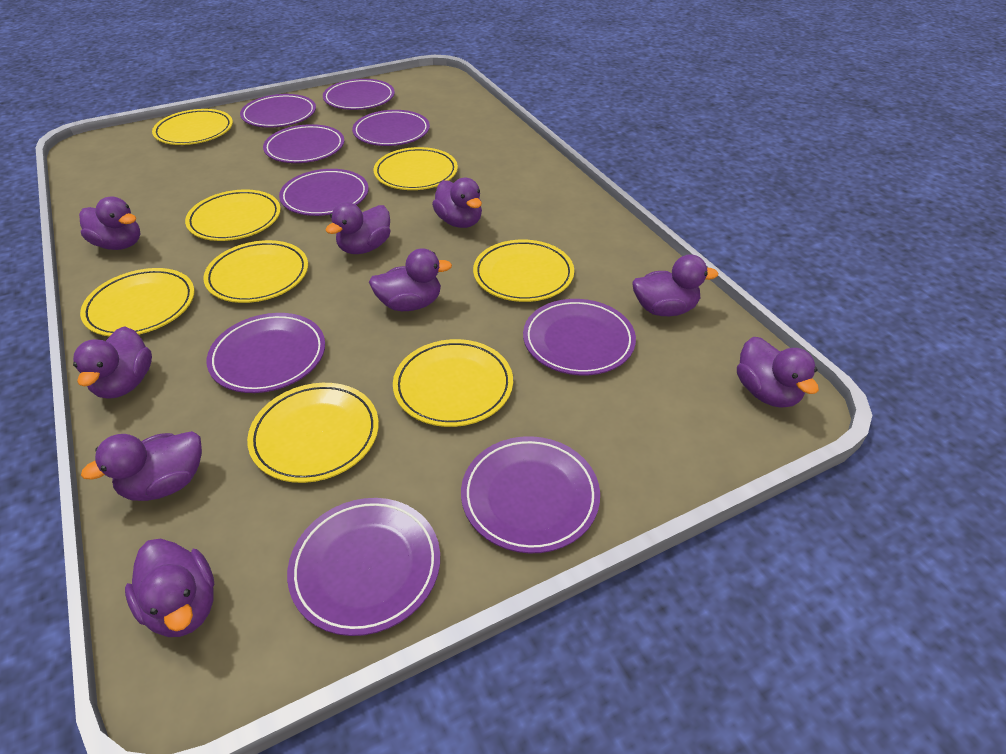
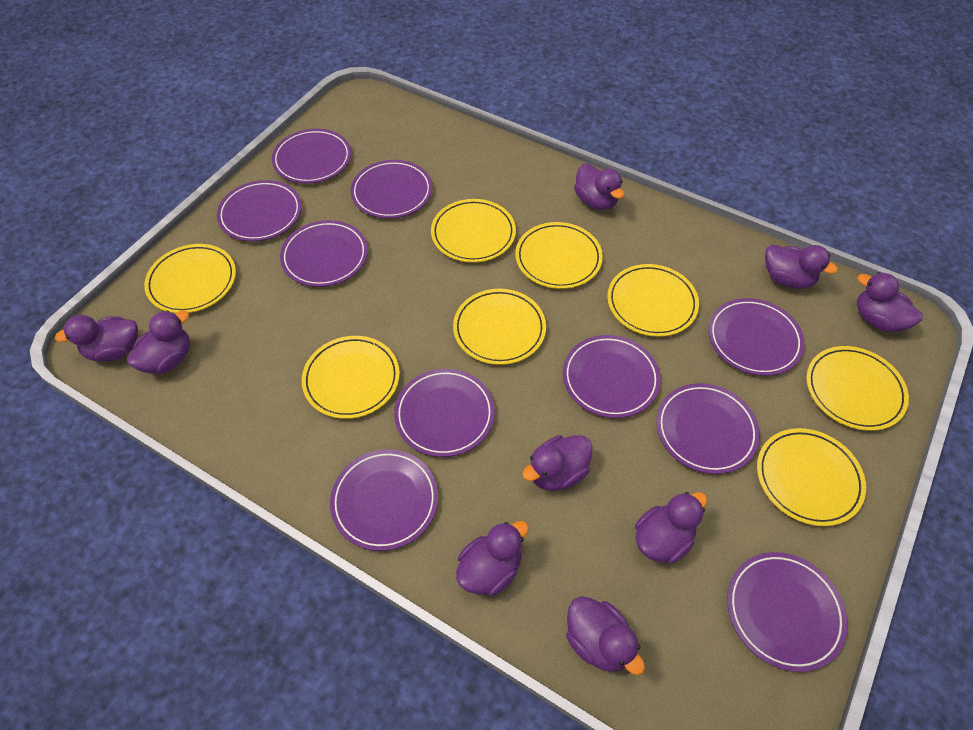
purple plate: [207,313,325,393] [240,94,316,128] [263,124,344,163] [279,169,369,216] [287,498,440,636] [323,79,395,110] [352,110,430,146] [461,436,600,554] [523,299,636,375] = 9 -> [217,180,301,241] [272,129,351,184] [280,220,368,287] [330,449,438,551] [350,160,432,219] [394,369,495,457] [563,335,661,418] [656,383,760,474] [708,298,804,376] [727,552,848,672] = 10

